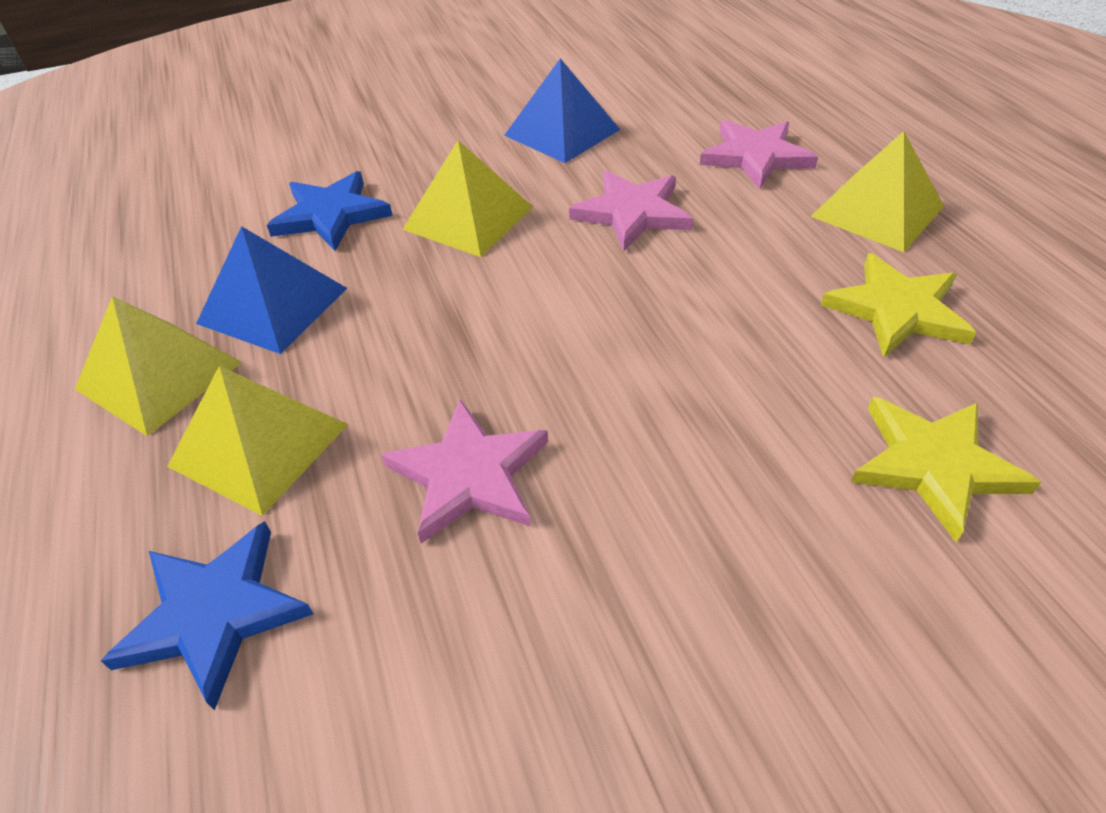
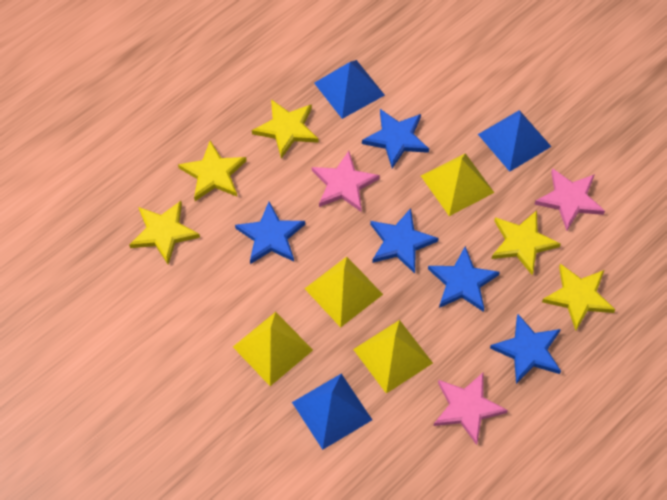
blue pyramid: [196,226,347,354] [504,58,620,163] = 2 -> [292,374,372,450] [314,60,385,119] [478,110,552,172] = 3
blue star: [101,521,313,710] [267,171,393,251] = 2 -> [235,202,305,264] [362,109,429,168] [370,208,438,274] [428,246,500,312] [490,314,561,384] = 5
yellow star: [821,253,976,358] [851,397,1041,542] = 2 -> [129,201,200,264] [178,141,247,201] [252,99,318,159] [492,211,561,275] [542,264,615,330] = 5

